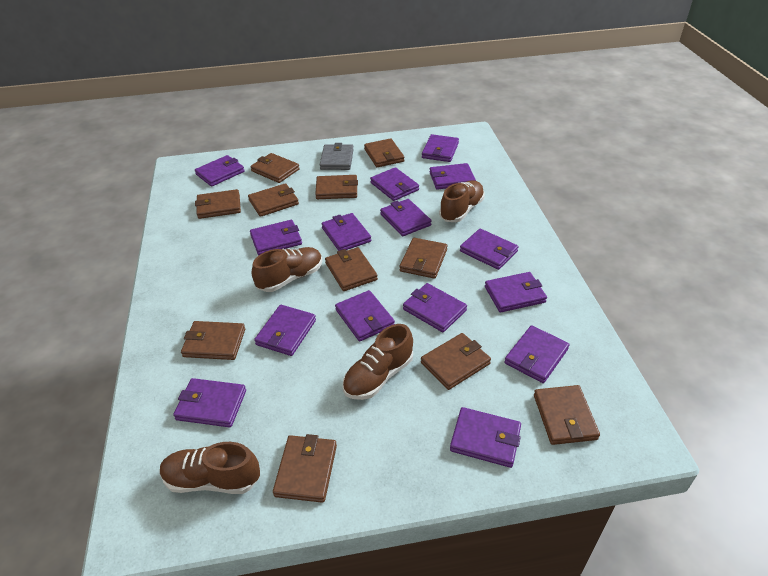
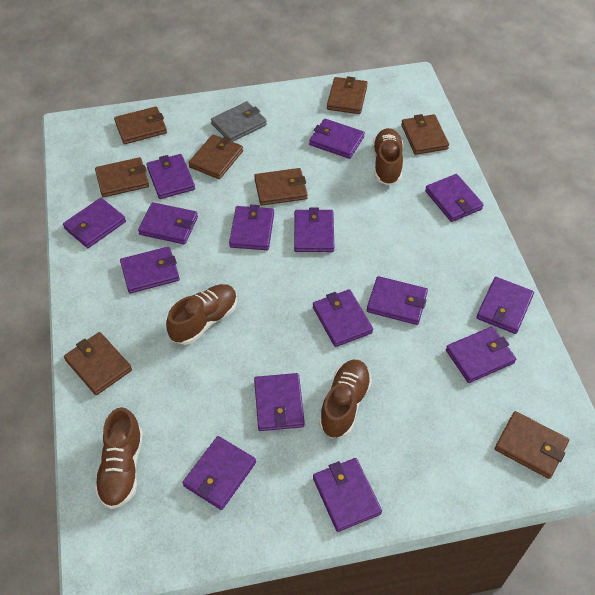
brown wallet: [181,321,245,360] [195,189,241,219] [248,183,299,217] [250,153,300,183] [273,434,337,503] [315,175,358,199] [325,247,378,291] [364,138,405,167] [400,238,448,279] [421,333,491,390] [534,385,600,445] = 11 -> [64,332,132,395] [95,157,149,197] [114,106,167,144] [188,134,243,179] [254,168,308,206] [327,76,368,114] [401,114,449,155] [495,411,569,479] = 8

